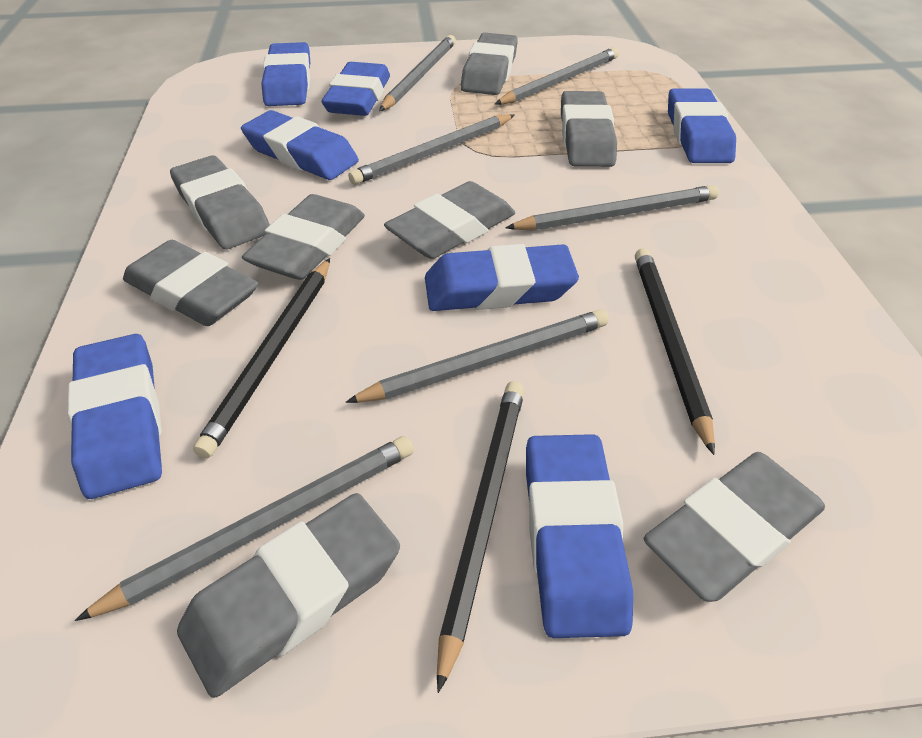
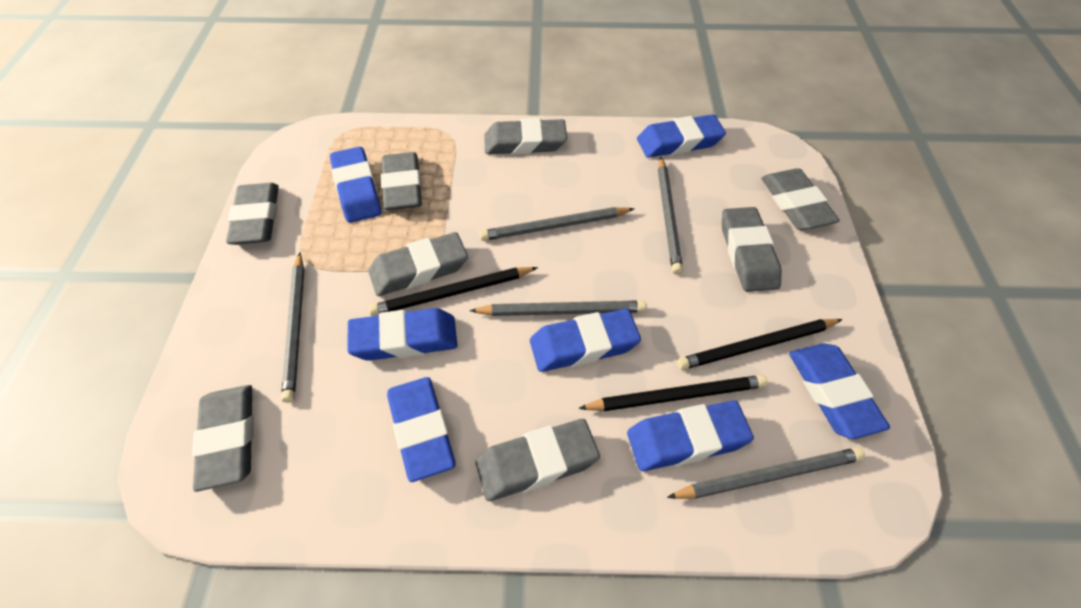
grey pencil: [75,436,414,621] [346,309,609,403] [348,114,514,185] [379,35,456,111] [495,47,619,105] [505,185,719,231] = 6 -> [281,253,304,403] [469,301,647,316] [479,207,634,241] [658,157,683,275] [667,447,865,499] = 5

